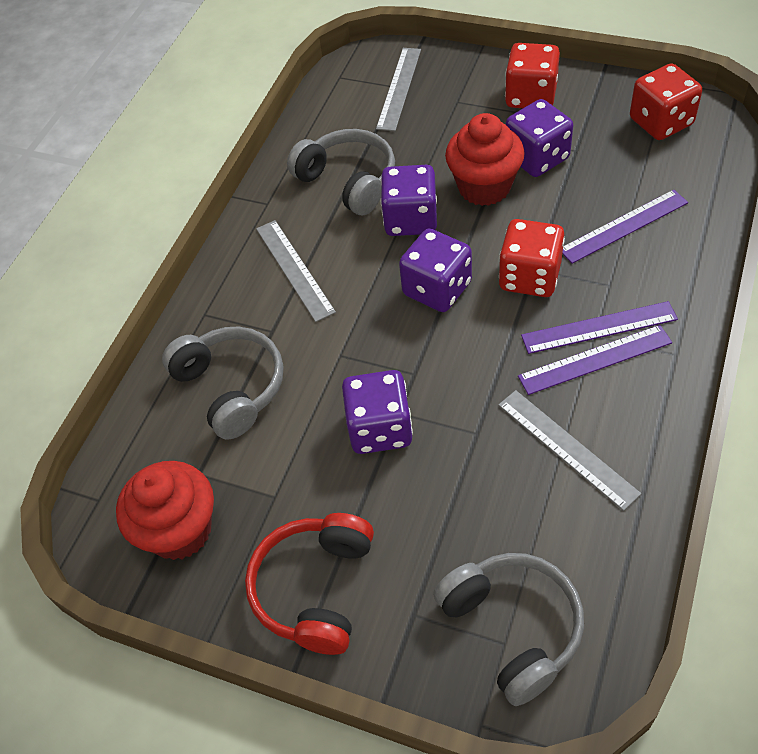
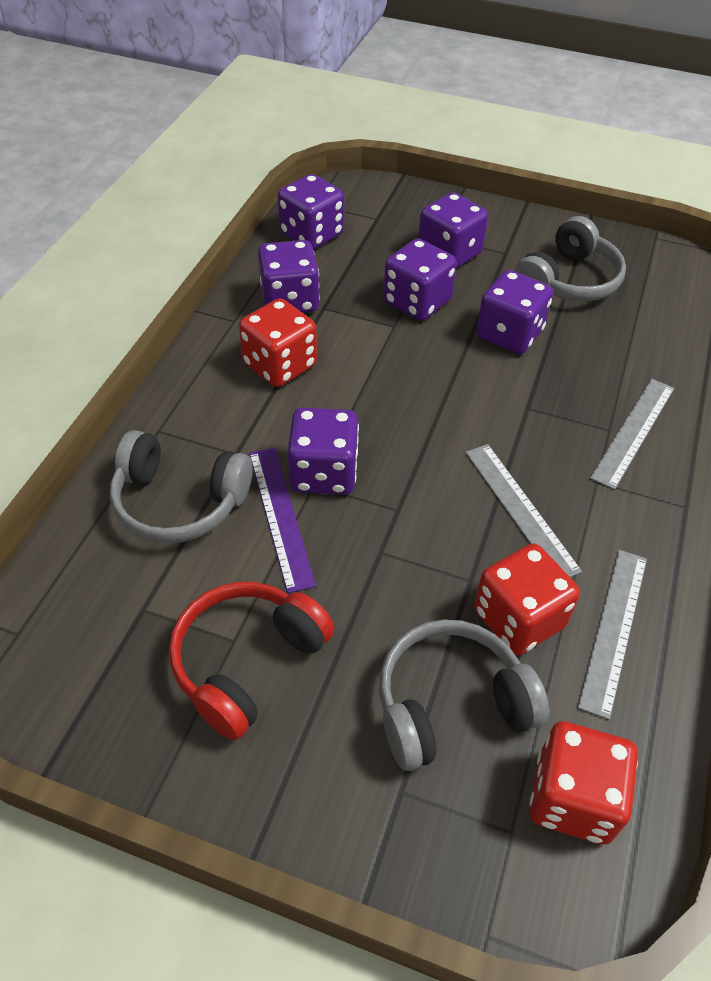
purple dice: [342,370,413,454] [381,165,437,236] [399,229,472,312] [506,99,573,177] = 4 -> [258,240,320,313] [278,174,344,249] [287,407,359,495] [383,238,457,321] [418,192,488,268] [476,270,553,354] = 6
purple ruler: [518,325,672,395] [521,301,678,354] [562,190,688,264] = 3 -> [249,448,316,593] = 1
red cupcake: [116,461,214,560] [445,113,525,206] = 2 -> none = 0

